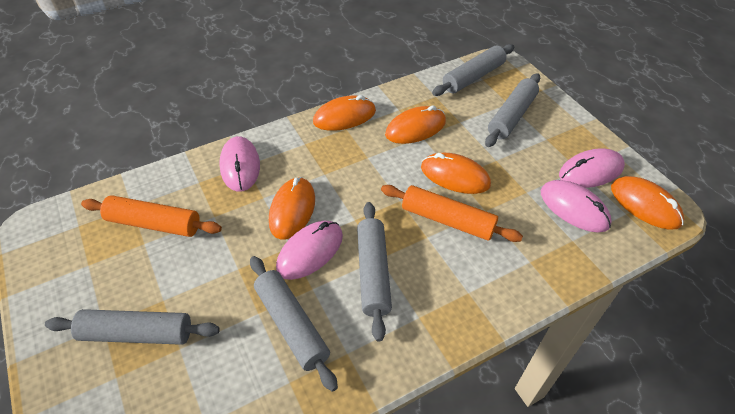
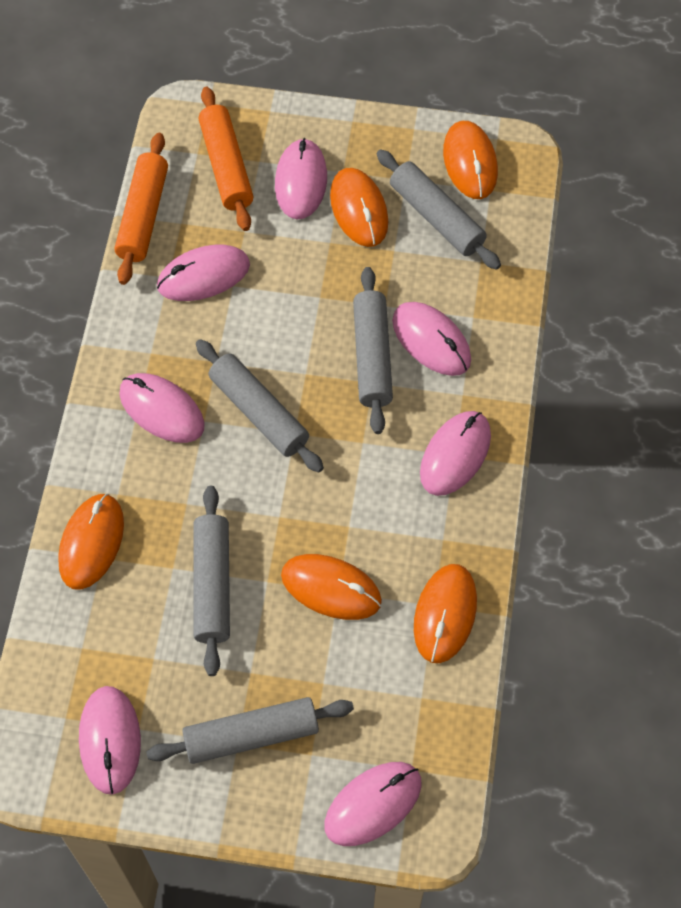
pink mouse: [219,136,260,192] [276,221,343,280] [541,180,612,232] [559,148,625,188] = 4 -> [79,686,141,795] [119,373,205,443] [157,245,250,301] [275,138,327,219] [324,762,422,846] [392,302,471,376] [420,411,491,496] = 7

